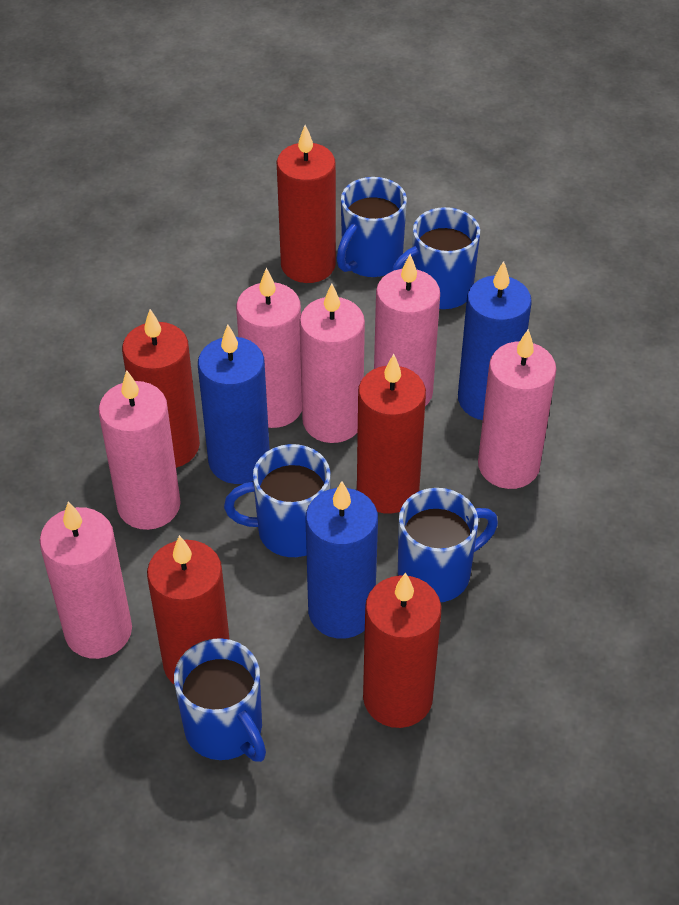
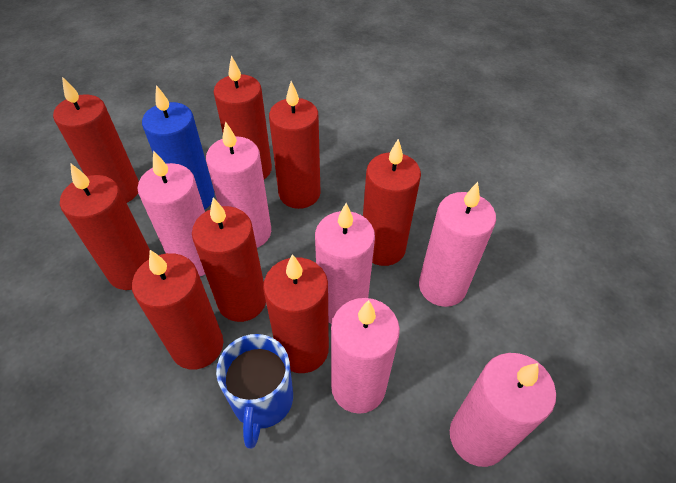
blue candle: [198,325,270,484] [306,481,378,639] [458,261,532,420] = 3 -> [142,85,215,210] = 1
blue mug: [174,638,266,762] [224,444,331,557] [336,177,407,277] [392,207,480,309] [398,488,498,602] = 5 -> [216,334,293,449] = 1
red candle: [122,309,200,468] [147,535,230,684] [277,125,336,283] [357,354,426,514] [363,572,441,728] = 5 -> [53,77,139,203] [60,163,150,290] [132,250,223,369] [192,198,266,322] [214,55,272,179] [263,254,329,373] [269,81,321,209] [363,139,421,266] = 8

